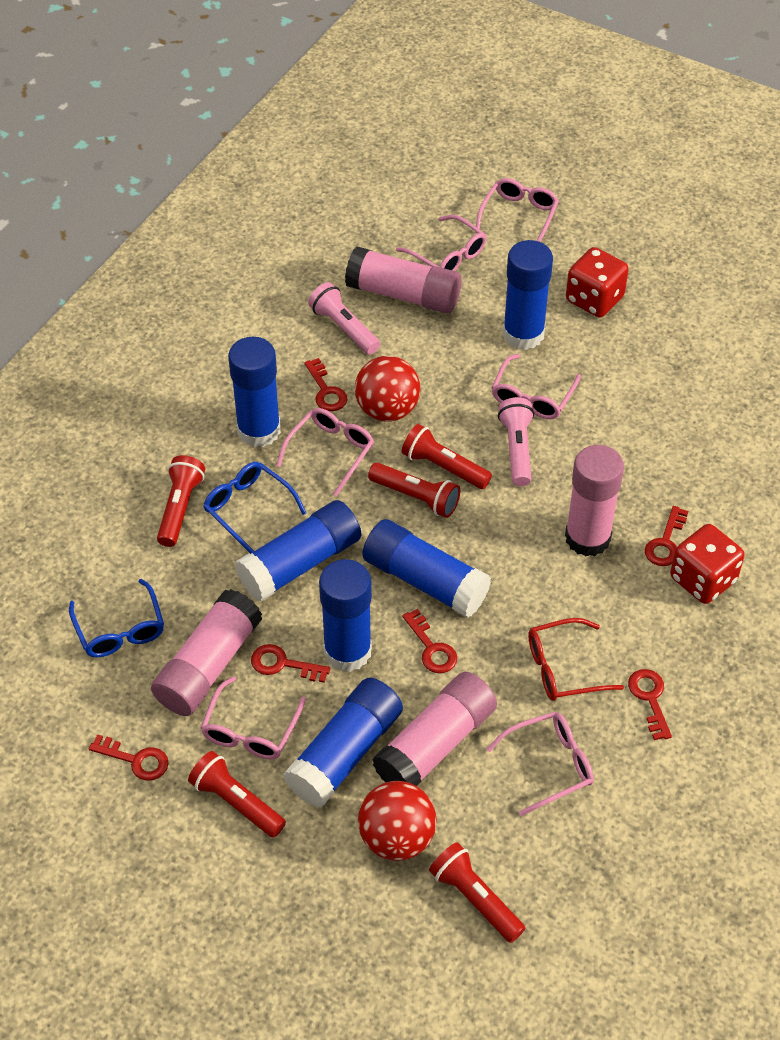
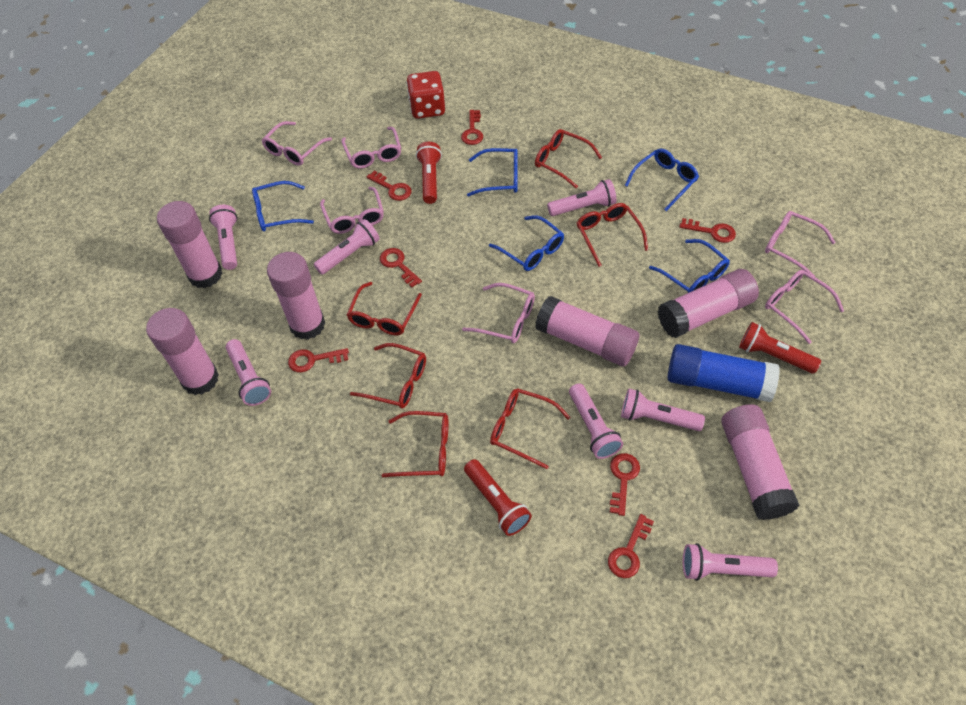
blue glasses: [69,579,164,657] [203,462,306,554] = 2 -> [252,181,314,232] [467,148,518,196] [489,215,564,271] [625,149,699,211] [649,239,730,293] = 5
blue glue stick: [228,337,281,447] [235,500,361,601] [283,678,403,807] [319,559,372,672] [362,519,491,618] [503,240,553,350] = 6 -> [667,344,780,402] = 1
pink flashlight: [308,282,380,355] [498,397,534,486] = 2 -> [209,205,238,270] [226,339,271,406] [314,219,380,275] [547,179,617,216] [569,383,623,459] [621,389,705,431] [683,543,778,581] = 7
pink glue stick: [151,589,262,716] [345,246,462,314] [372,672,497,786] [565,445,624,556] = 4 -> [146,308,219,395] [157,201,223,288] [267,252,325,340] [535,296,639,366] [657,269,759,338] [721,404,800,520] = 6
red ball: [355,356,420,422] [358,781,437,861] = 2 -> none = 0
red dice: [566,247,629,317] [670,524,745,604] = 2 -> [406,71,445,119] = 1
red flashlight: [157,455,205,547] [188,751,286,838] [368,463,460,518] [402,424,492,489] [429,842,525,943] = 5 -> [416,142,442,204] [464,459,532,536] [739,322,821,374] = 3
red glasses: [528,618,624,701] = 1 -> [347,282,422,335] [350,343,426,408] [382,411,449,477] [490,388,570,469] [535,129,602,188] [577,203,648,267] = 6
red key: [89,734,169,781] [251,644,330,683] [304,358,347,411] [402,609,457,673] [628,669,672,740] [645,506,688,566] = 6 -> [288,348,349,373] [367,170,412,201] [380,248,422,287] [461,110,483,145] [608,514,654,578] [610,453,640,516] [679,218,736,243] = 7

